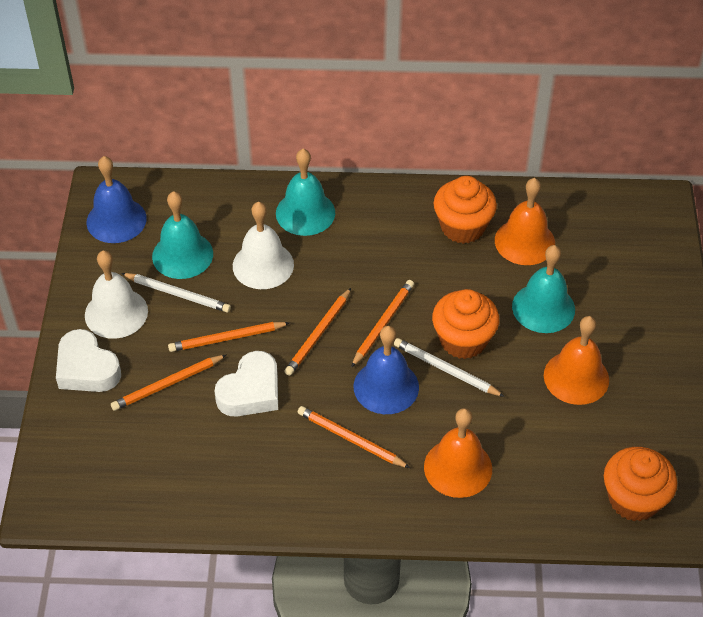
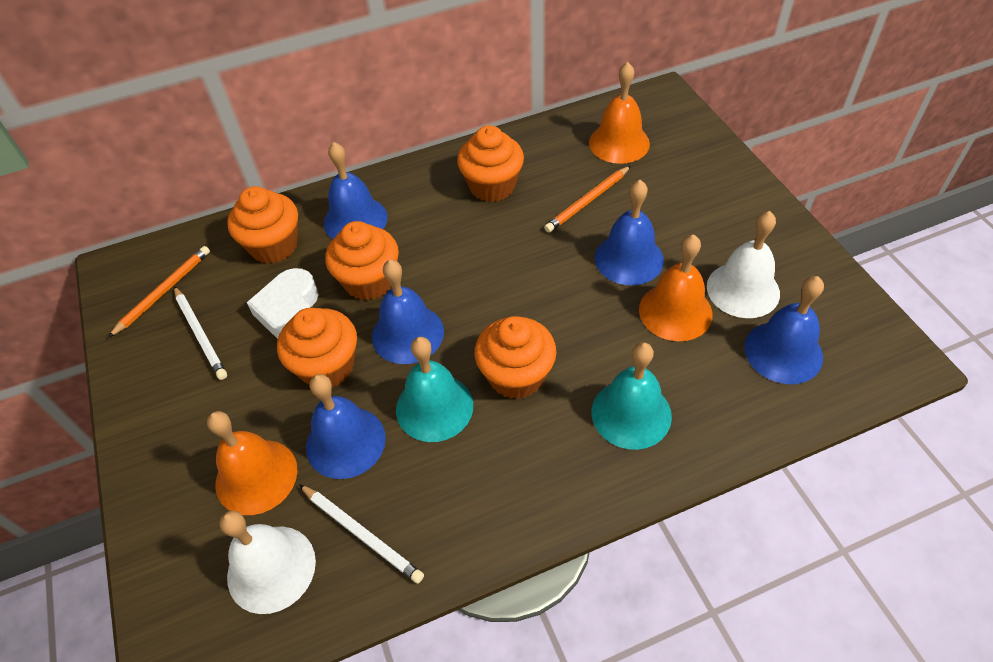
blue bell: [86,156,147,243] [354,326,419,414] = 2 -> [306,374,386,479] [324,142,388,239] [372,260,444,364] [595,180,664,285] [744,276,824,384] = 5
orange cupcake: [432,289,499,359] [434,176,497,244] [604,447,677,521] = 3 -> [227,186,298,264] [277,308,357,388] [325,221,399,300] [457,125,524,202] [475,316,556,399] = 5
orange pencil: [111,355,226,411] [168,322,290,352] [284,288,351,376] [297,406,410,468] [351,280,414,368] = 5 -> [108,246,210,338] [544,166,631,233] = 2
turquoise bell: [152,191,213,279] [276,149,335,236] [512,245,575,333] = 3 -> [396,337,473,442] [592,342,672,450] = 2
white heart: [56,329,121,392] [214,351,278,417] = 2 -> [246,268,318,339] = 1

